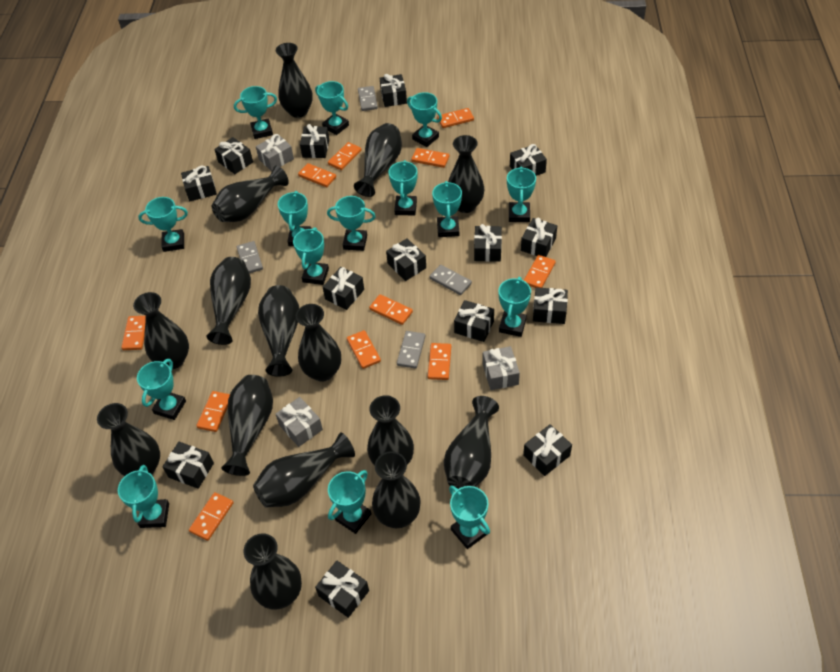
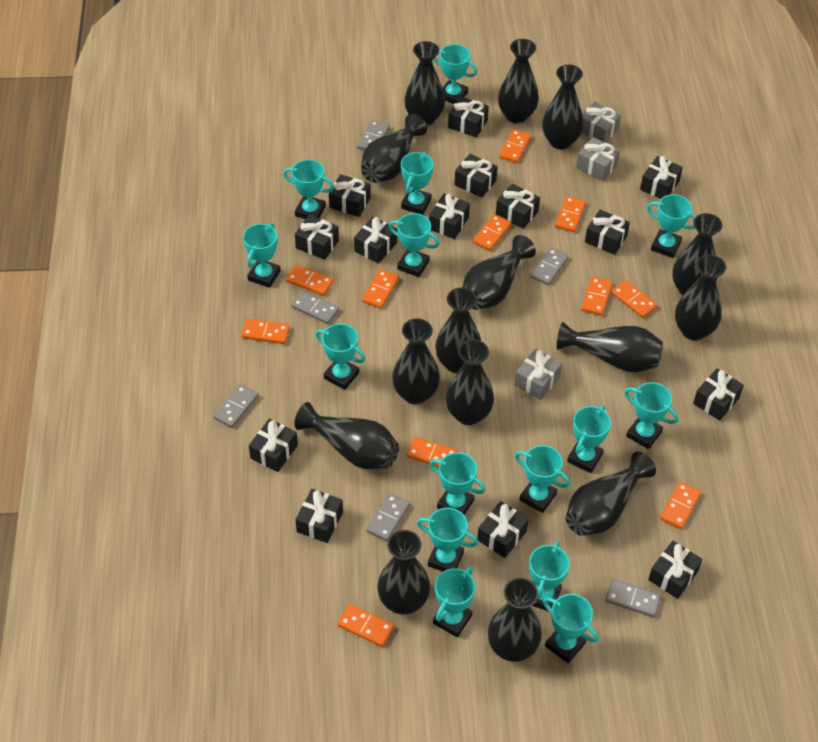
grey domino: [237,241,263,273] [358,86,378,111] [397,331,426,369] [430,265,472,295] = 4 -> [214,384,258,428] [291,290,339,324] [357,120,390,150] [366,493,410,541] [530,247,569,285] [605,579,661,617] = 6

